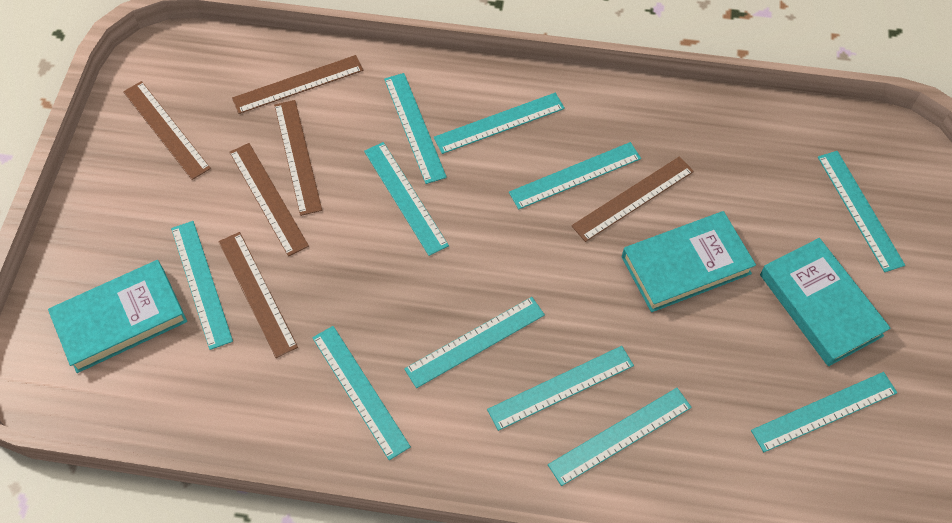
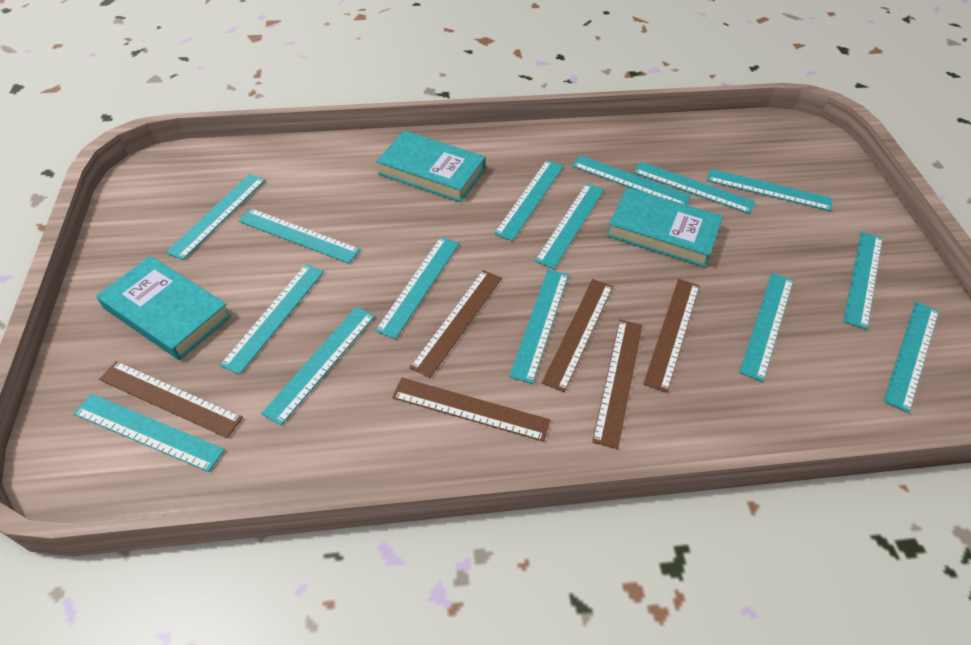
turquoise ruler: [171,221,233,350] [312,326,411,460] [364,142,449,256] [384,73,447,184] [404,297,545,388] [434,93,565,154] [487,346,634,431] [509,142,641,209] [548,388,692,486] [751,372,897,452] [818,151,905,272] = 11 -> [73,394,225,472] [166,174,265,260] [220,264,324,375] [239,208,361,263] [261,307,375,425] [375,237,459,339] [494,160,564,241] [509,269,568,384] [535,183,604,269] [572,155,691,205] [633,162,756,214] [707,169,832,211] [739,273,794,382] [843,232,883,330] [884,302,939,413] = 15

